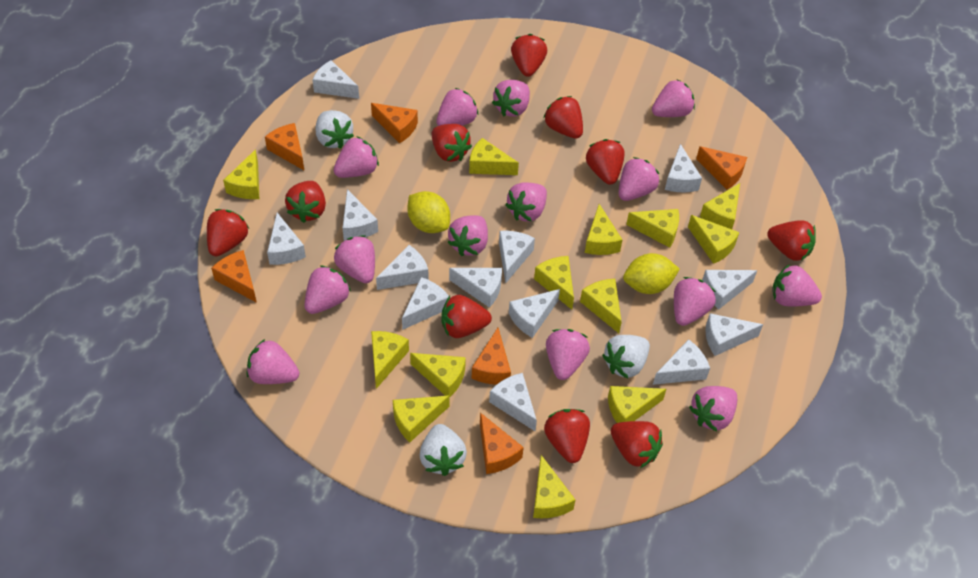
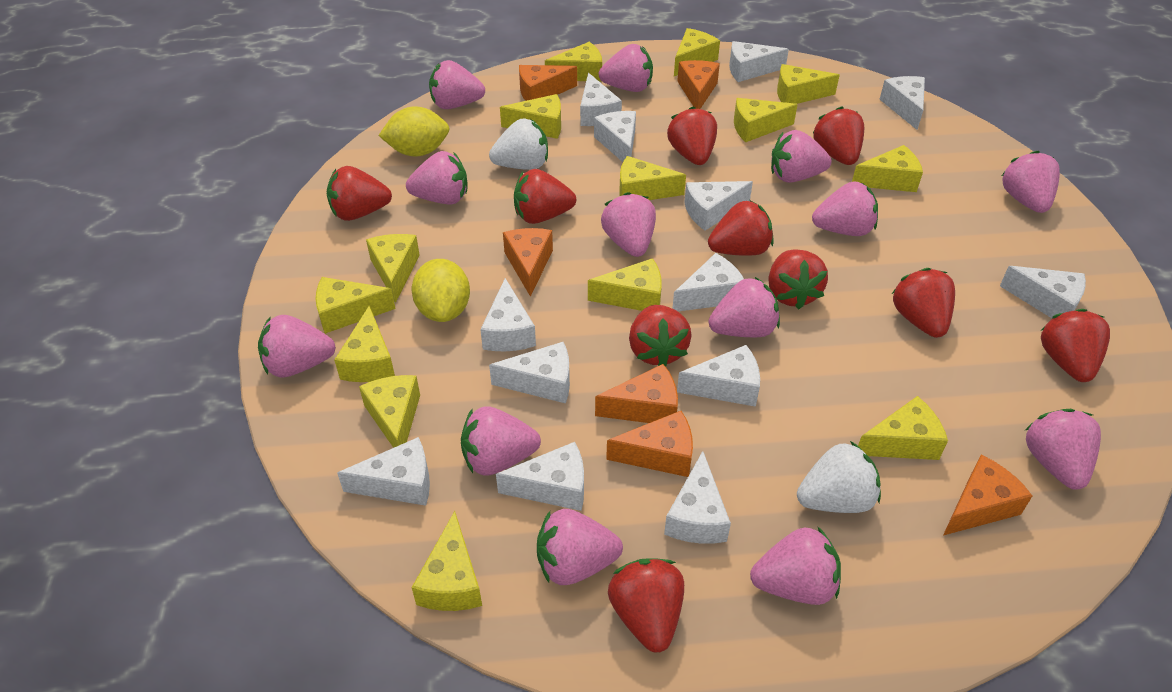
pink strawberry: [247,339,299,384] [304,265,351,314] [333,136,379,178] [334,235,375,283] [436,88,478,126] [447,215,488,256] [492,80,530,117] [505,182,547,222] [546,329,590,380] [619,157,659,201] [652,79,695,117] [674,277,716,326] [689,386,737,432] [772,264,822,306] = 14 -> [258,315,336,377] [406,151,468,204] [429,60,485,109] [461,406,541,476] [537,509,623,585] [599,44,653,92] [601,192,656,257] [709,277,780,337] [750,526,841,605] [771,130,831,183] [812,181,878,236] [1002,151,1060,213] [1024,409,1101,490] = 13
white strawberry: [316,110,354,149] [420,424,467,476] [602,335,650,379] = 3 -> [489,119,548,170] [797,441,881,513] = 2
yellow cheese: [223,149,259,199] [371,331,409,389] [393,396,450,442] [410,353,466,397] [469,138,519,175] [533,455,575,518] [534,256,574,310] [580,279,622,333] [585,204,622,255] [608,386,666,423] [626,209,679,248] [688,215,739,264] [700,183,740,229] = 13 -> [316,277,396,334] [334,306,395,382] [359,375,420,448] [366,234,420,303] [412,511,482,611] [500,94,561,139] [545,42,602,82] [588,258,662,311] [619,156,686,200] [674,28,720,76] [734,98,798,142] [777,64,840,104] [852,145,923,192] [858,396,948,460] = 14

